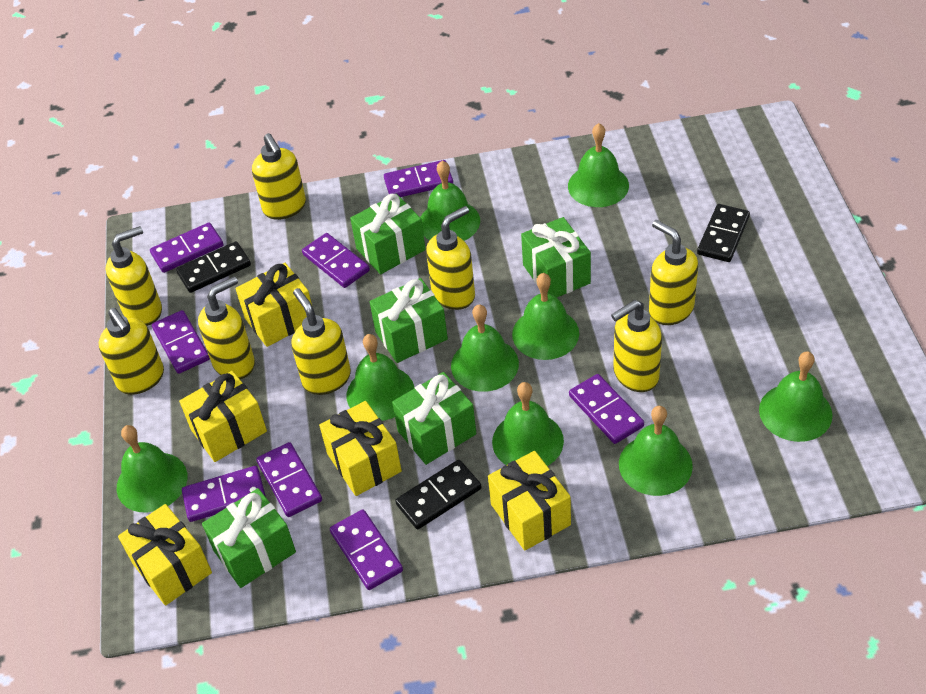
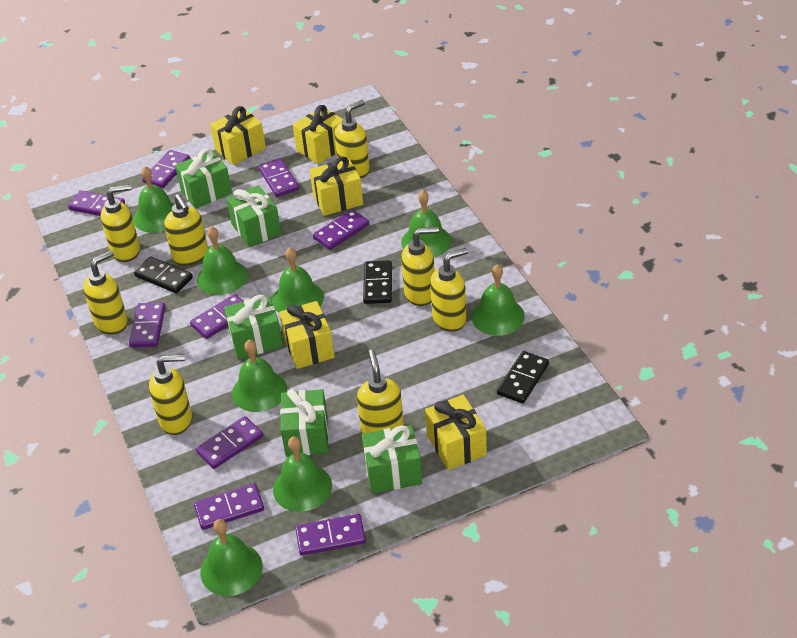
green bell: [117,425,187,513] [347,334,415,421] [420,161,480,241] [451,305,519,392] [492,382,564,466] [512,273,579,360] [568,123,629,207] [619,406,693,496] [759,351,833,442] = 9 -> [134,166,174,233] [197,226,248,295] [201,519,263,596] [232,340,287,412] [272,247,324,313] [273,437,332,512] [401,190,451,257] [471,264,525,336] = 8
purple domino: [150,223,223,273] [152,310,210,374] [182,466,266,522] [256,442,322,517] [302,233,370,288] [330,510,403,590] [384,160,453,197] [569,374,644,444] = 8 -> [68,190,125,216] [129,302,165,348] [142,150,190,188] [190,294,244,339] [194,483,264,530] [196,416,263,469] [258,158,299,197] [295,514,366,556] [313,209,369,250] = 9

